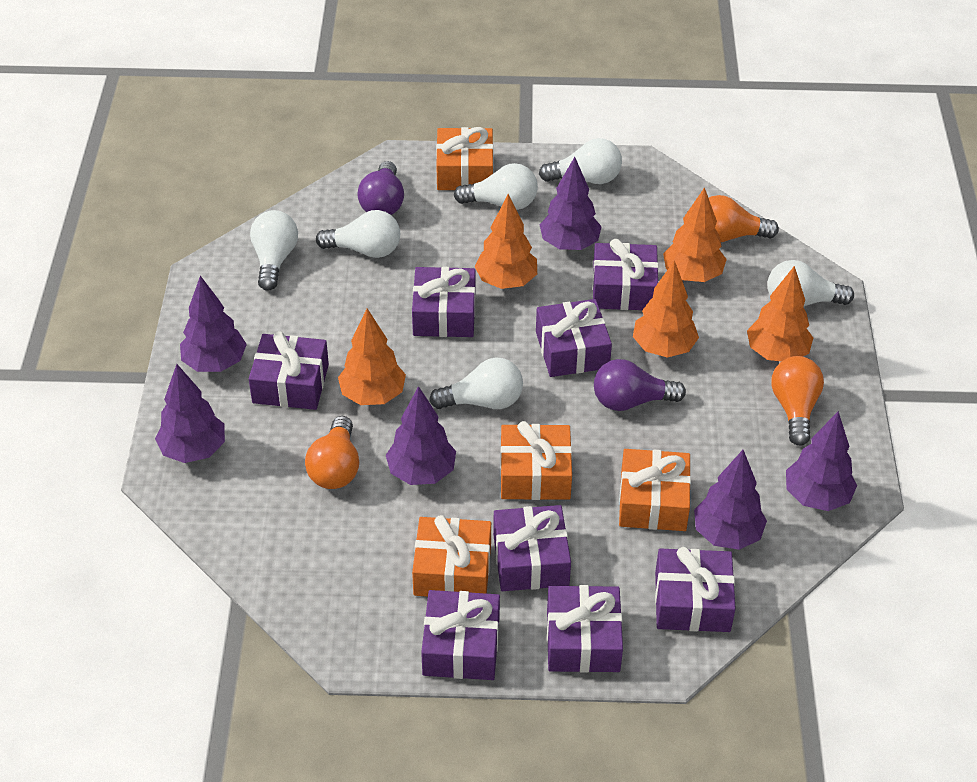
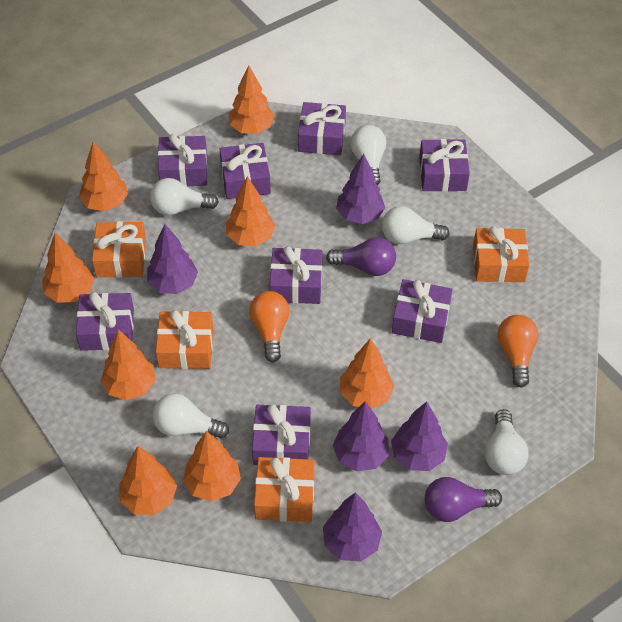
orange light bulb: [305,416,359,489] [709,195,779,242] [771,356,824,446] = 3 -> [249,291,289,362] [498,315,539,388] = 2
orange tree: [338,308,406,405] [474,194,537,289] [633,260,699,358] [663,187,727,282] [747,266,813,362] = 5 -> [42,233,94,303] [79,141,128,211] [101,329,155,400] [119,446,177,515] [183,431,241,502] [226,176,275,246] [229,65,274,134] [340,338,394,409] = 8
purple tree: [155,364,225,463] [180,276,247,372] [386,386,456,485] [540,157,602,250] [694,450,767,550] [786,411,857,511] = 6 -> [147,224,198,294] [323,492,382,562] [333,401,389,471] [336,154,385,224] [391,402,448,471] = 5
white light bulb: [250,210,298,291] [316,210,400,258] [429,358,523,409] [454,163,538,210] [539,138,622,184] [767,260,854,306] = 6 -> [150,178,219,215] [152,394,229,439] [350,125,386,185] [382,206,450,244] [485,409,528,475] = 5

